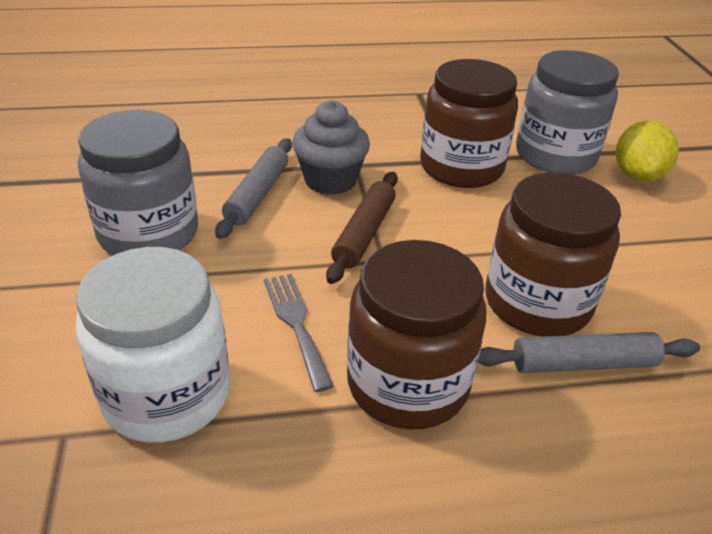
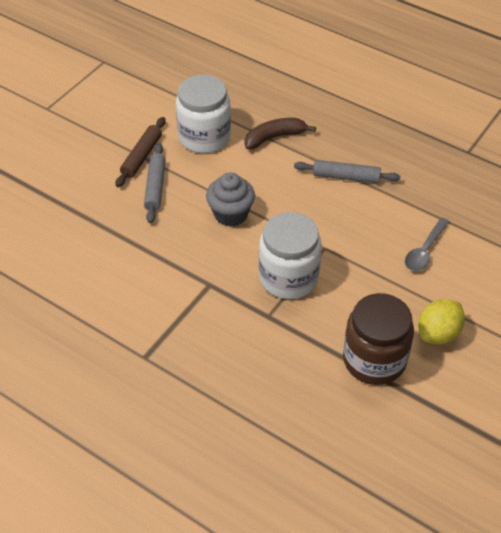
brown banana: none = 0 -> [245,118,316,150] = 1
brown jar: [347,240,486,429] [420,59,518,188] [485,172,621,337] = 3 -> [343,293,414,385] = 1
grey fork: [264,274,334,392] = 1 -> none = 0
grey jar: [78,110,198,255] [516,50,619,174] = 2 -> none = 0
grey spoon: none = 0 -> [405,218,450,271] = 1
white jar: [75,247,230,443] = 1 -> [176,75,231,153] [259,212,322,299] = 2

